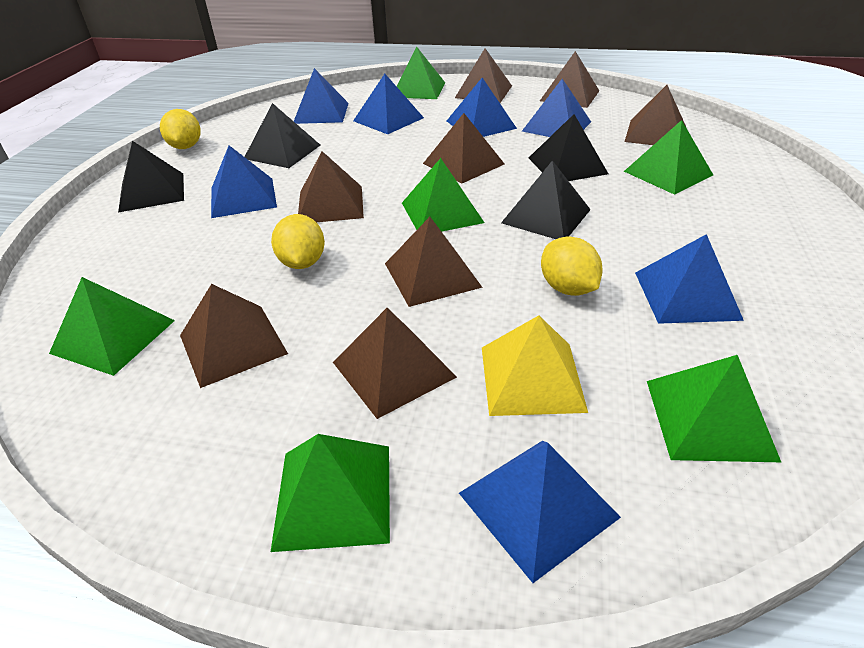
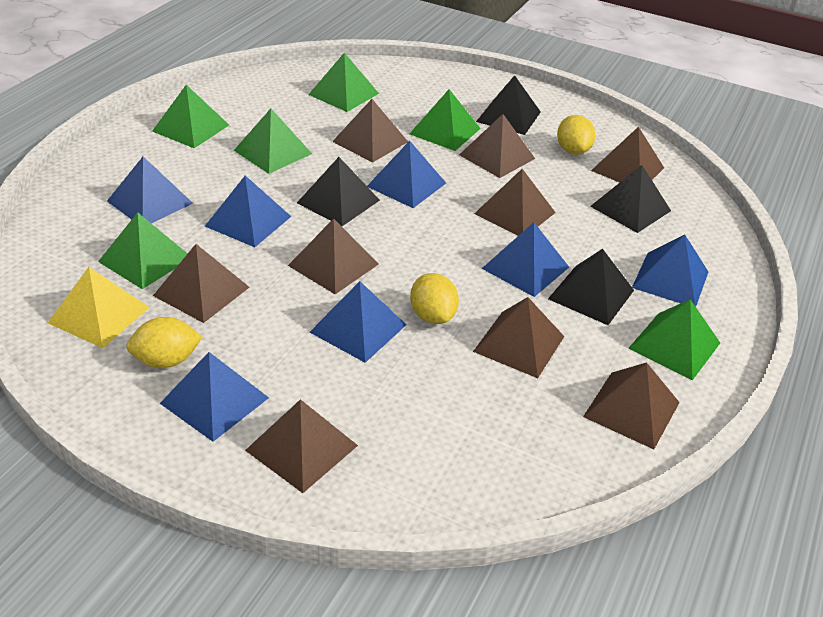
brown pyramid: [180,284,288,388] [298,151,364,222] [333,308,457,419] [385,217,483,307] [423,113,504,184] [455,48,512,103] [540,51,599,108] [624,85,686,145] = 8 -> [153,244,249,323] [245,399,358,493] [288,218,379,294] [332,99,408,163] [459,114,535,178] [473,297,564,378] [474,169,556,236] [583,362,680,449] [591,126,664,182] = 9

